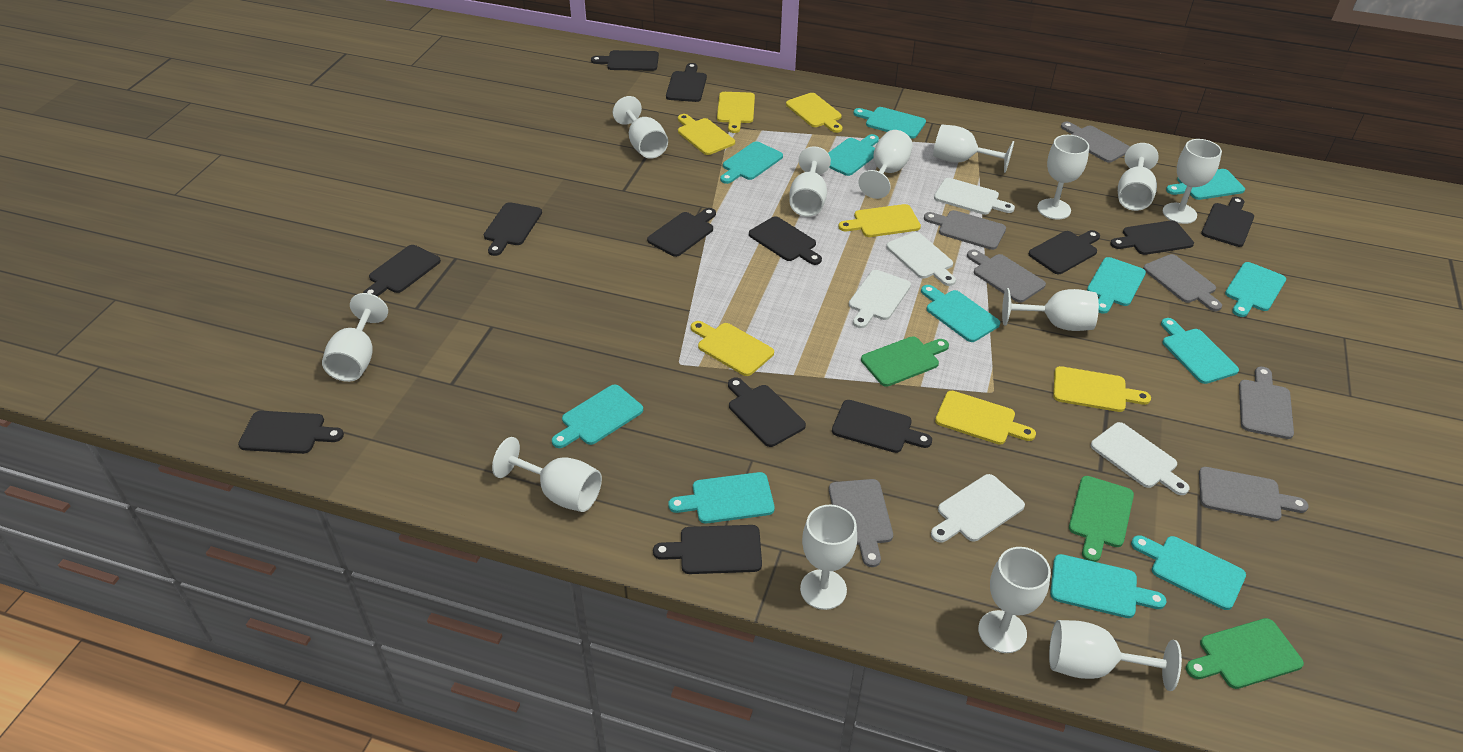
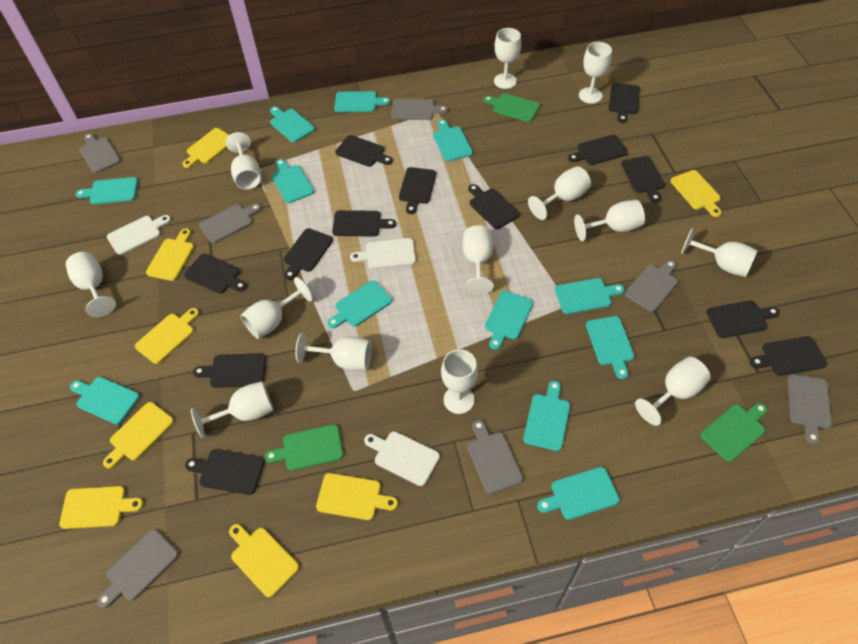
white cutting board: [849,270,911,328] [886,232,956,286] [931,474,1025,542] [934,178,1015,215] [1091,422,1189,495] = 5 -> [107,215,171,255] [350,238,416,269] [364,431,440,486] = 3
yellow cutting board: [678,114,735,155] [691,321,774,376] [717,92,755,133] [786,93,843,133] [838,204,921,237] [935,391,1036,445] [1053,366,1151,412] = 7 -> [59,486,144,529] [103,402,174,469] [135,308,199,364] [146,228,194,281] [182,128,229,168] [229,524,299,598] [316,473,398,520] [670,170,722,217] = 8

